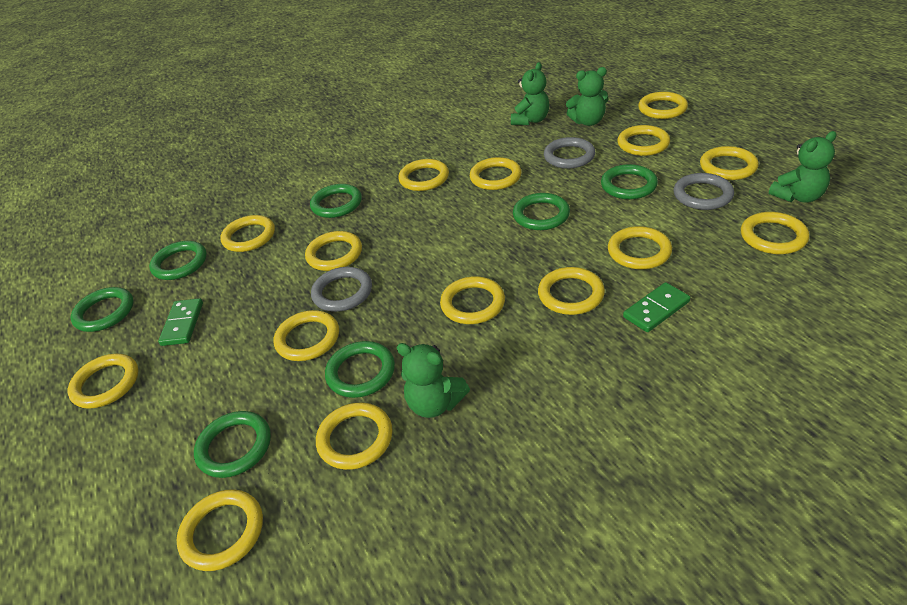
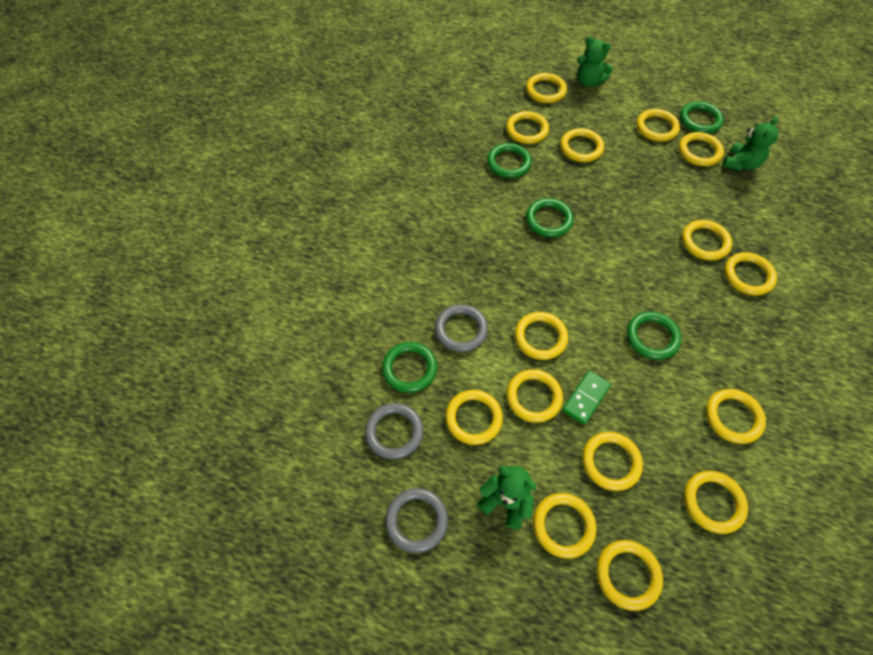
green domino: [158,298,203,346] [623,282,690,332] = 2 -> [562,370,611,425] = 1
green ring: [71,287,134,332] [149,241,207,280] [194,411,271,478] [310,184,362,218] [325,341,395,398] [513,193,570,230] [601,164,658,199] = 7 -> [382,342,437,393] [487,143,532,178] [526,198,574,237] [627,311,681,360] [680,101,724,134] = 5
green teddy bear: [396,343,470,418] [511,62,549,125] [566,67,608,126] [769,131,836,203] = 4 -> [477,466,537,529] [577,37,613,87] [723,117,778,171] = 3

